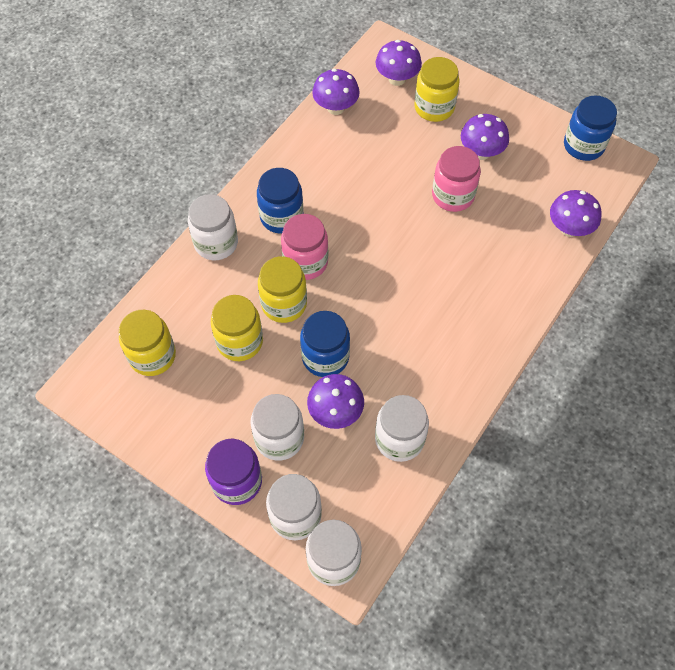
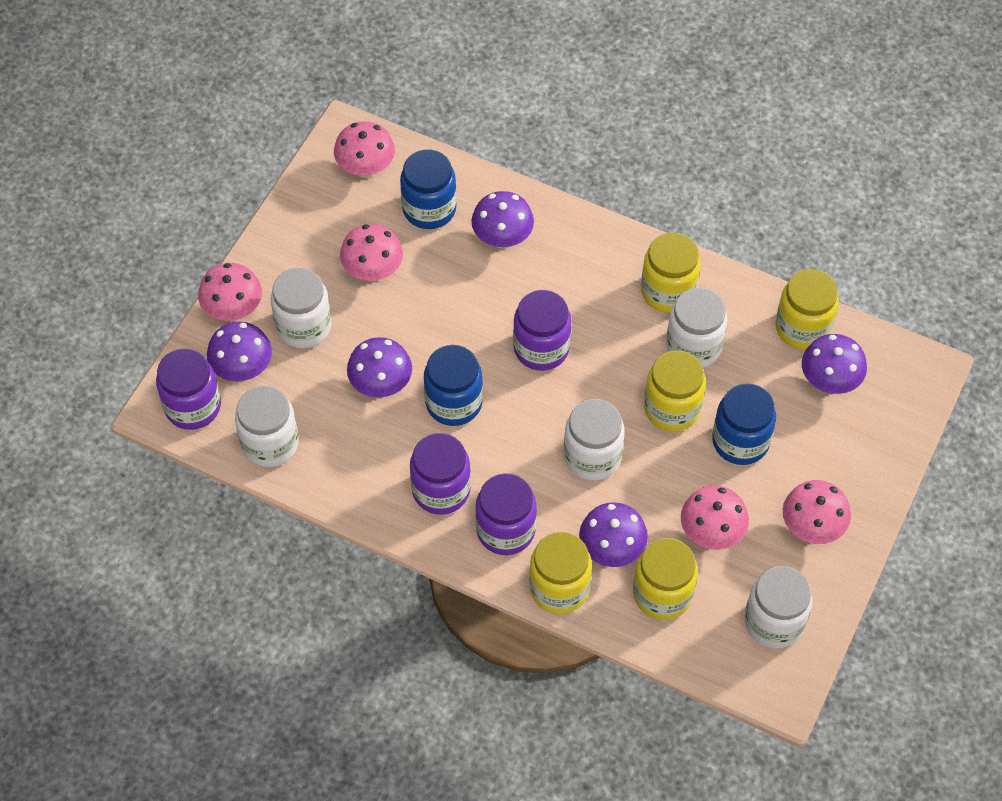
pink jar: [281,214,328,280] [432,146,481,212] = 2 -> none = 0
pink mushroom: none = 0 -> [198,263,262,321] [334,121,395,178] [340,224,403,281] [681,485,749,550] [783,480,851,544] = 5
purple jar: [205,439,262,505] = 1 -> [156,348,221,430] [410,433,471,515] [475,473,537,555] [513,290,571,371] = 4
yellow jar: [119,310,176,376] [211,295,263,361] [258,256,307,323] [414,57,460,122] = 4 -> [529,532,592,614] [633,538,698,620] [641,232,701,313] [644,350,706,432] [775,269,839,350] = 5

